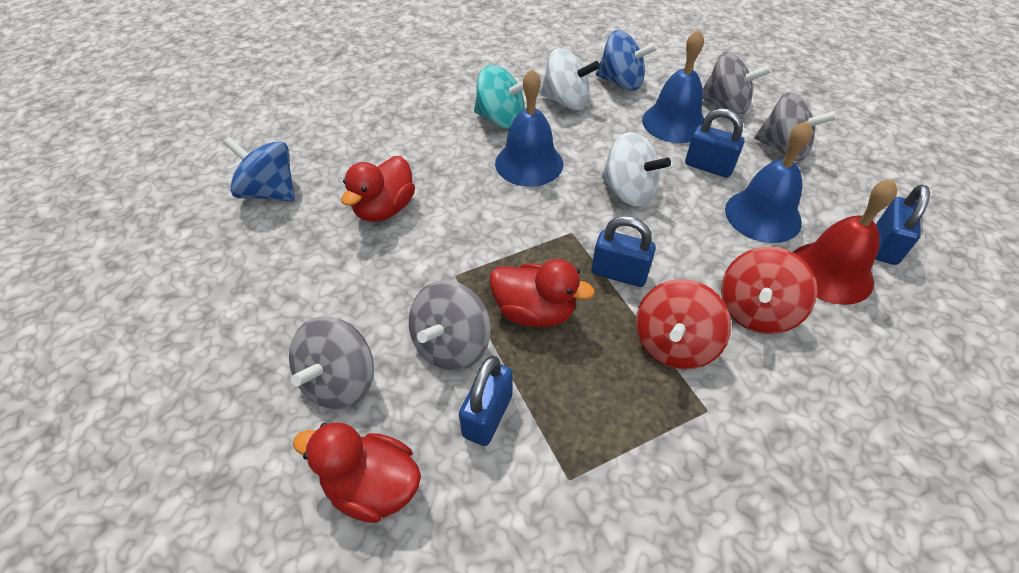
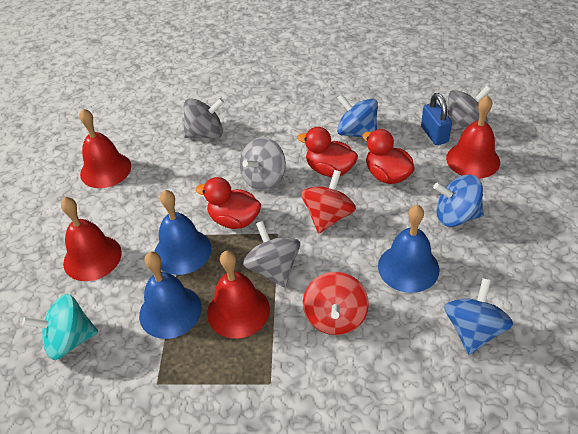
blue padlock: [459,356,513,446] [592,216,656,287] [685,108,744,178] [876,184,930,265] = 4 -> [421,93,452,145] = 1
blue spinning top: [223,137,295,201] [596,30,658,91] = 2 -> [337,94,378,138] [433,175,484,227] [444,278,513,355] = 3
red bell: [793,179,898,305] = 1 -> [61,197,122,281] [79,109,131,188] [207,251,270,339] [446,95,500,178] = 4
white spinning top: [540,48,600,110] [601,132,671,206] = 2 -> none = 0

